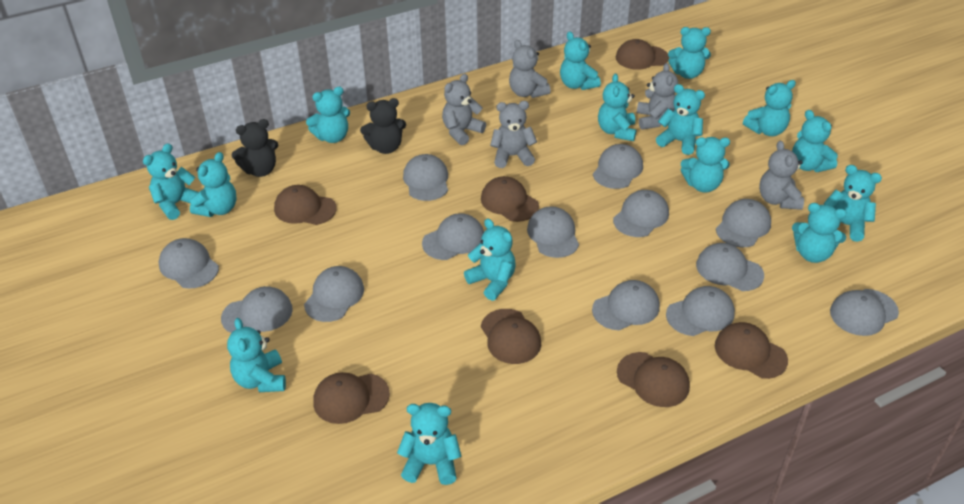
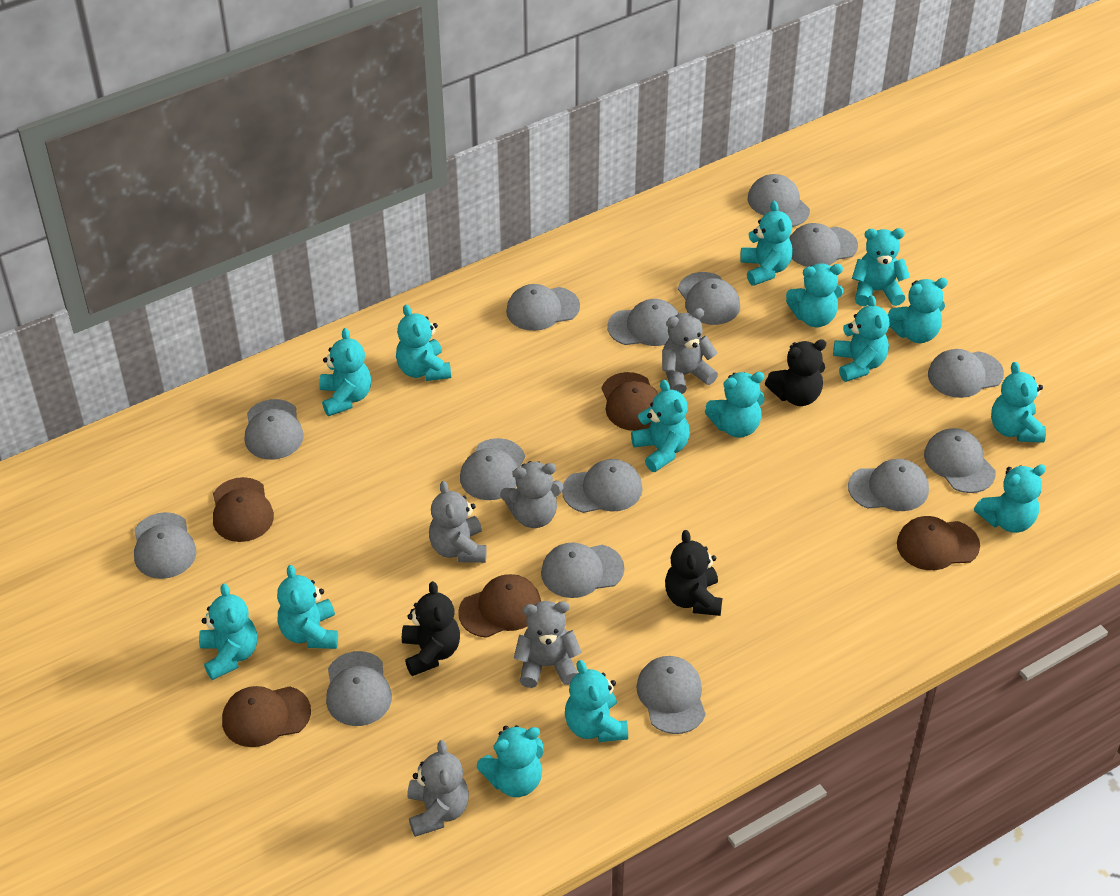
black teddy bear: [232,119,278,177] [360,98,406,154] = 2 -> [402,581,460,676] [665,530,722,616] [765,339,826,406] = 3
brown cap: [274,185,337,225] [313,372,390,424] [481,176,539,222] [481,309,541,364] [616,39,669,70] [617,352,690,407] [715,322,788,379] = 7 -> [213,477,274,542] [222,686,311,747] [458,574,541,638] [601,372,658,431] [897,516,980,570] = 5
grey cap: [159,238,219,289] [221,286,293,333] [304,266,364,322] [403,154,448,201] [422,213,484,260] [527,206,579,258] [592,280,660,330] [593,144,643,189] [613,190,669,237] [666,286,735,336] [696,243,764,291] [716,199,771,247] [830,289,899,336] = 13 -> [134,512,196,579] [245,399,304,460] [326,651,392,726] [460,438,525,500] [506,284,580,331] [541,543,624,598] [562,459,643,513] [608,299,679,346] [636,656,706,734] [678,272,740,325] [747,174,810,227] [789,223,858,267] [848,459,929,511] [924,428,996,493] [928,349,1004,398] = 15

